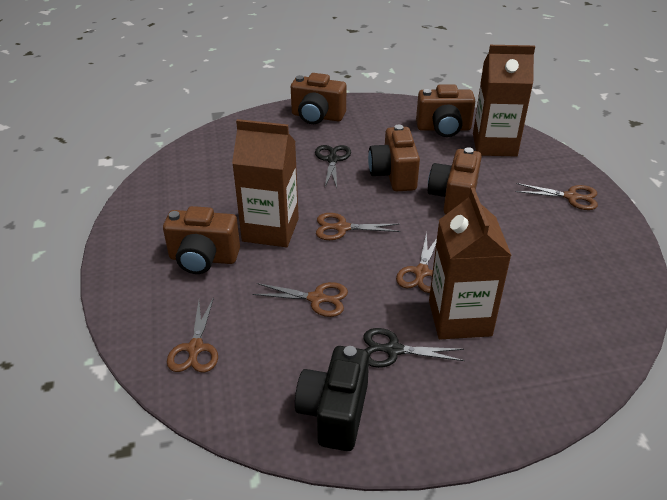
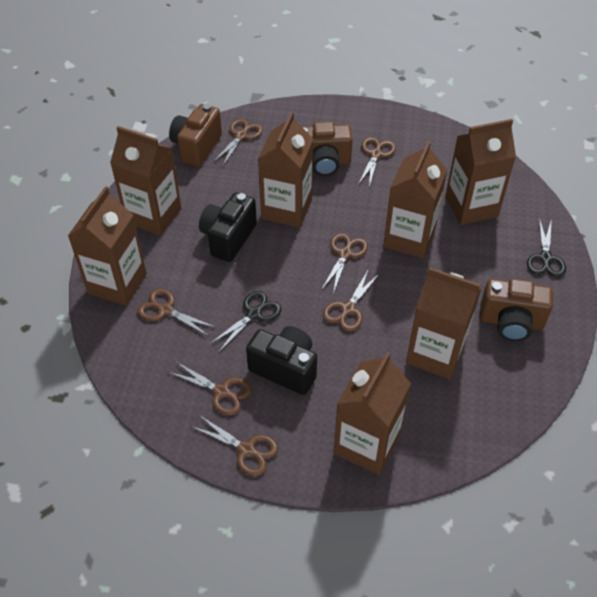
black camera: [295,346,369,451] = 1 -> [199,192,257,262] [246,326,317,395] = 2
brown camera: [163,206,240,274] [291,73,346,124] [368,125,420,191] [416,84,475,137] [428,147,482,214] = 5 -> [169,104,222,167] [302,122,353,176] [480,279,553,341] = 3
brown carton: [232,119,299,247] [429,188,512,339] [473,45,535,157] = 3 -> [68,186,147,306] [110,126,182,236] [258,112,313,228] [334,352,411,475] [383,141,447,259] [406,267,481,380] [445,119,516,225] = 7
brown scissors: [167,297,218,373] [253,282,348,317] [316,213,400,240] [396,232,437,293] [516,183,598,210] = 5 -> [137,289,216,336] [168,361,252,415] [191,415,278,476] [213,119,263,166] [322,233,368,294] [323,269,380,331] [358,137,396,187] = 7

